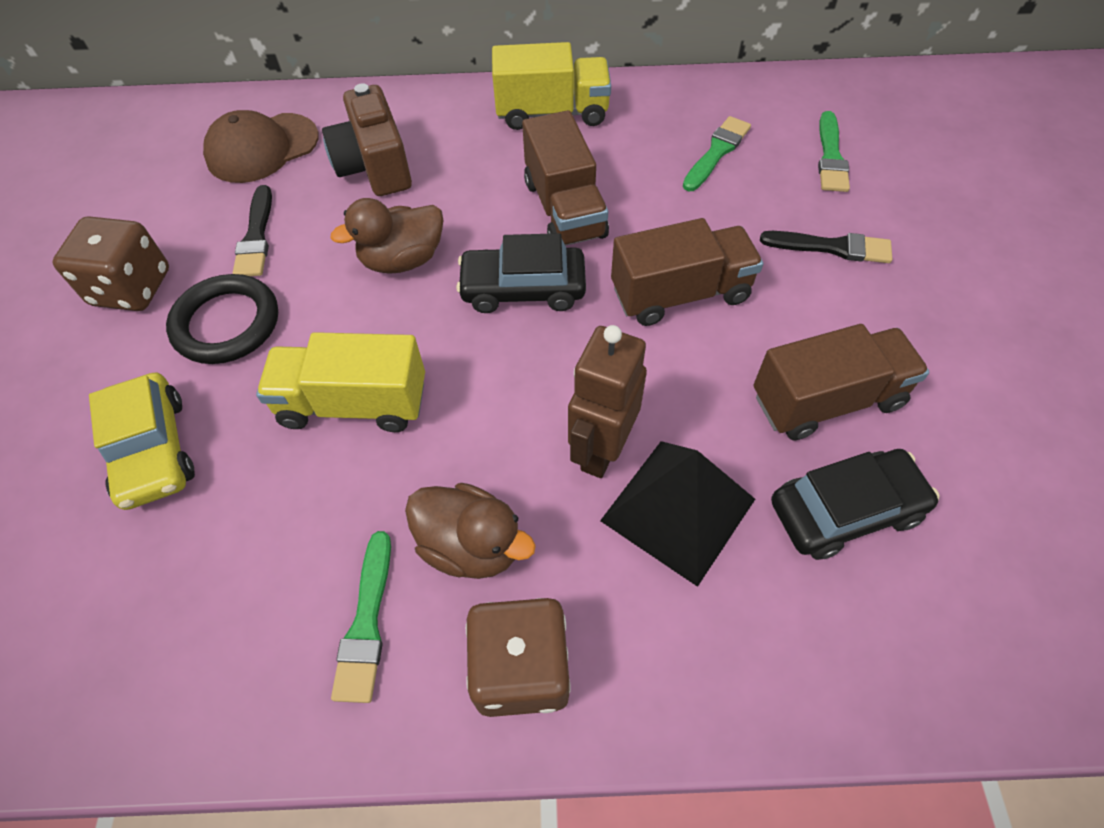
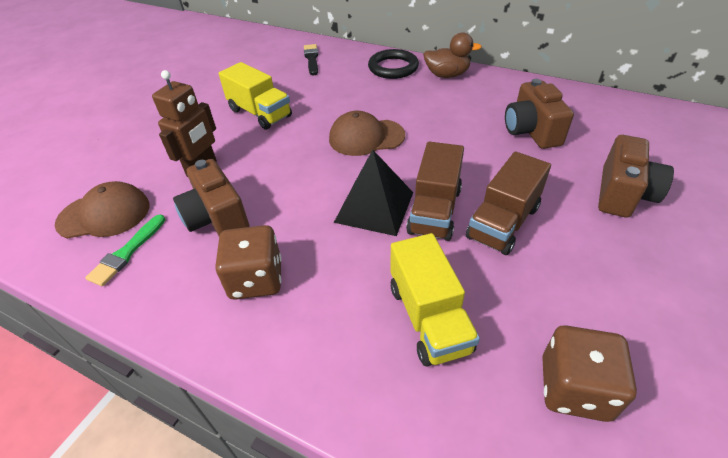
black brush: [233,185,272,276] [760,231,892,263] = 2 -> [304,44,318,75] = 1
black car: [456,233,586,313] [771,449,940,560] = 2 -> none = 0
brown camera: [322,83,412,196] = 1 -> [173,159,250,236] [505,79,574,149] [598,135,674,218] = 3
brown cap: [203,110,319,183] = 1 -> [55,181,149,239] [329,111,405,156] = 2
brown duck: [331,198,443,274] [405,483,536,579] = 2 -> [423,32,482,78] = 1
brown truck: [522,110,609,246] [611,218,763,326] [754,324,930,440] = 3 -> [406,142,464,241] [466,152,551,255] = 2
green brush: [331,531,391,703] [683,116,751,191] [818,111,850,192] = 3 -> [85,215,165,286] = 1
yellow car: [89,373,195,510] = 1 -> none = 0

